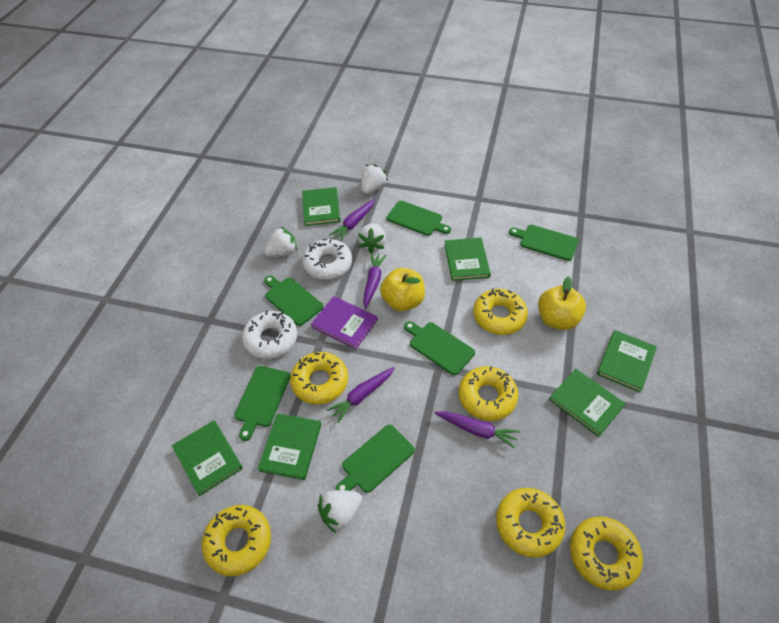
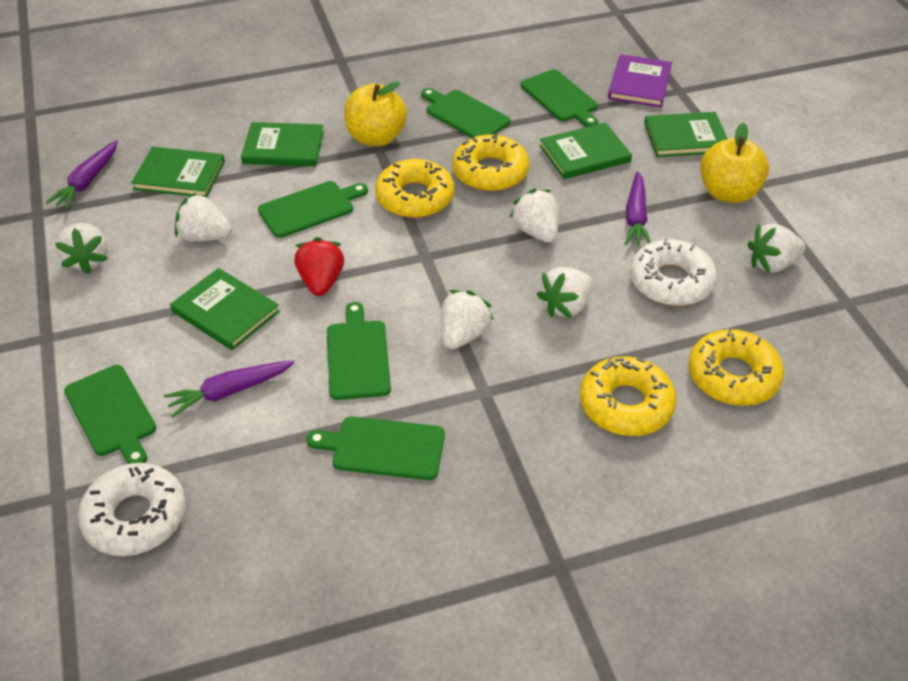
green book: [172,421,243,496] [258,413,321,480] [302,187,340,226] [445,237,491,281] [549,369,626,437] [597,330,657,392] = 6 -> [131,147,225,198] [170,268,280,350] [241,122,324,167] [540,122,632,179] [644,112,728,157] = 5
purple carrot: [327,367,395,423] [329,199,375,241] [363,253,387,309] [435,411,520,449] = 4 -> [46,140,118,209] [164,360,295,417] [625,171,651,246] = 3
red strawberry: none = 0 -> [295,237,344,296] = 1
white strawberry: [264,227,297,257] [318,490,362,533] [358,223,386,253] [361,164,388,194] = 4 -> [54,223,108,274] [175,193,232,242] [441,290,494,349] [509,189,558,243] [537,267,592,318] [748,224,806,273] = 6
yellow donut: [202,505,271,576] [290,352,348,404] [459,366,518,421] [473,288,528,335] [496,488,565,558] [570,517,643,591] = 6 -> [375,159,454,218] [452,134,529,191] [580,356,676,436] [688,329,784,406] = 4

